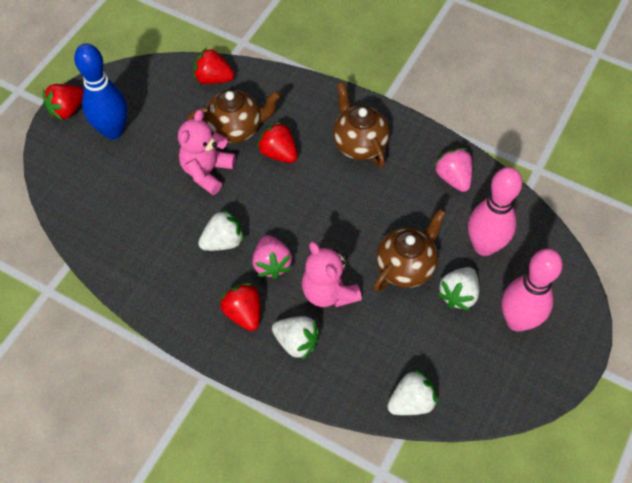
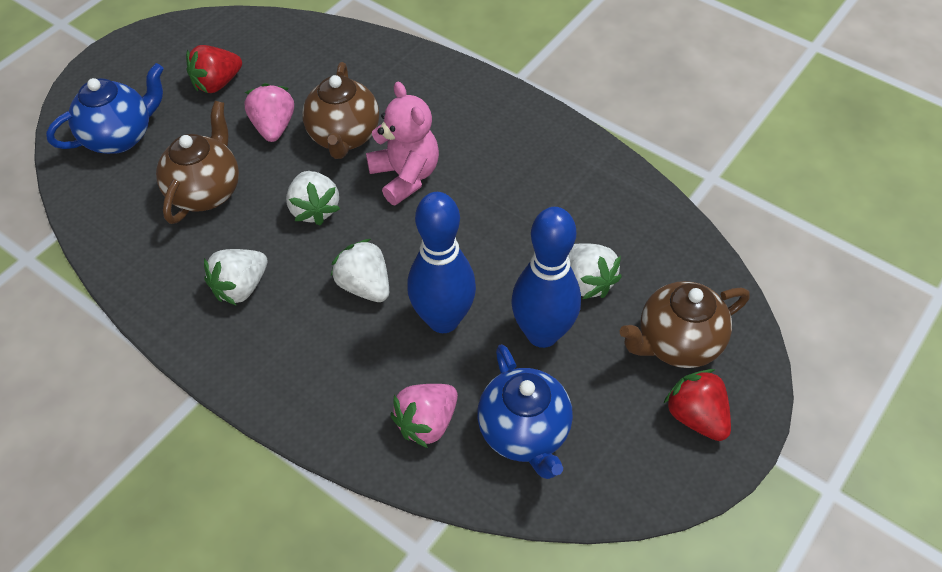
blue bowling pin: [74,44,128,139] = 1 -> [407,192,476,333] [511,207,581,348] = 2
blue teapot: none = 0 -> [46,63,164,154] [477,344,573,479] = 2
pink bowling pin: [468,167,522,256] [501,249,563,332] = 2 -> none = 0
pink teddy bear: [178,109,236,195] [302,242,362,307] = 2 -> [366,82,439,205] = 1
red strawberry: [43,84,83,120] [193,48,234,84] [220,283,260,331] [257,121,298,163] = 4 -> [186,45,242,93] [663,369,731,441] = 2

